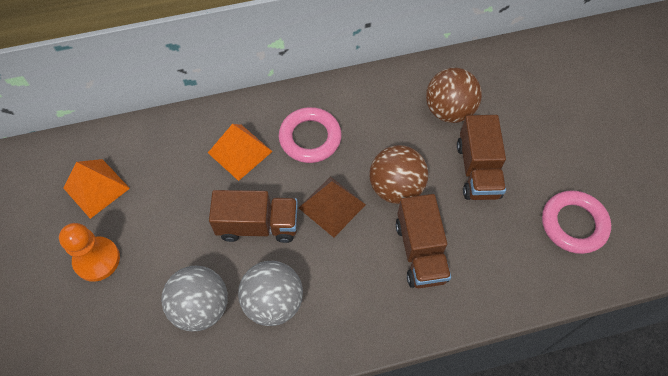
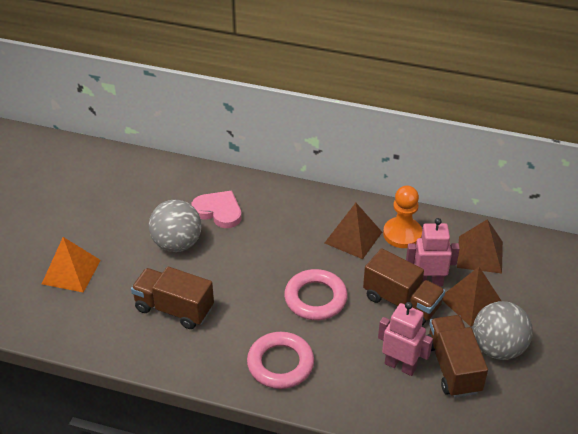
brown ball: [369,145,428,204] [426,68,482,123] = 2 -> none = 0
brown pyramid: [299,176,366,238] = 1 -> [325,203,382,259] [442,267,501,327] [457,219,503,273] = 3
orange pyramid: [63,159,130,219] [208,124,273,181] = 2 -> [42,237,101,293] = 1
pink heart: none = 0 -> [192,191,241,228] = 1
pink robot: none = 0 -> [378,302,433,376] [406,218,460,286] = 2

